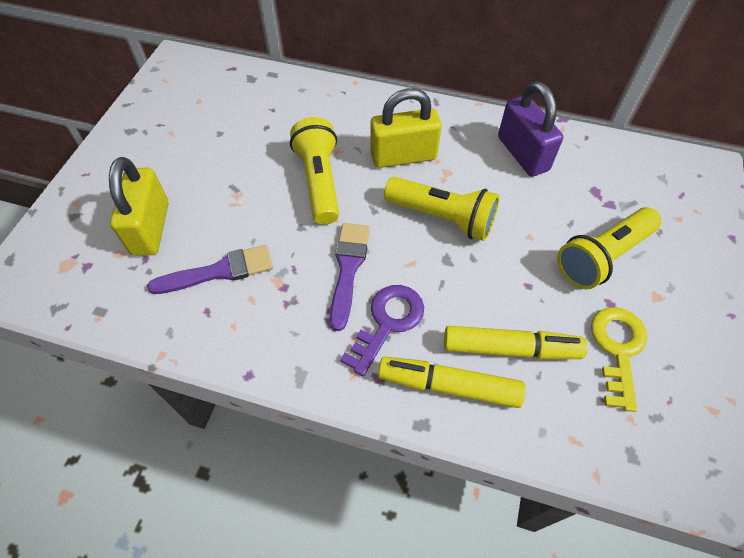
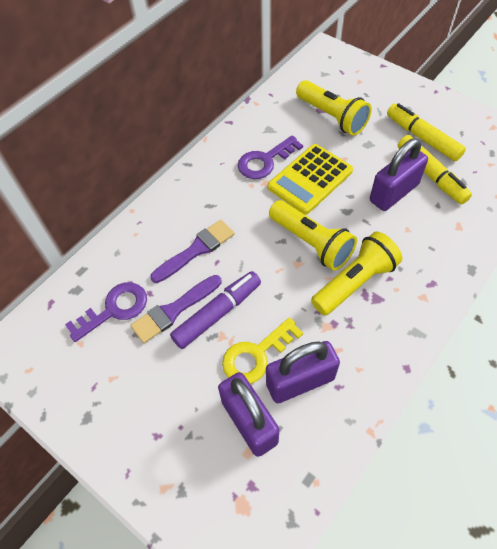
purple key: [340,285,424,376] = 1 -> [65,282,147,342] [238,135,303,179] = 2
purple marker: none = 0 -> [170,271,261,349] = 1
purple padlock: [498,82,563,177] = 1 -> [218,372,279,457] [266,341,340,403] [370,139,428,211] = 3
yellow calculator: none = 0 -> [268,144,353,214] = 1
yellow padlock: [109,157,169,256] [370,88,442,168] = 2 -> none = 0

